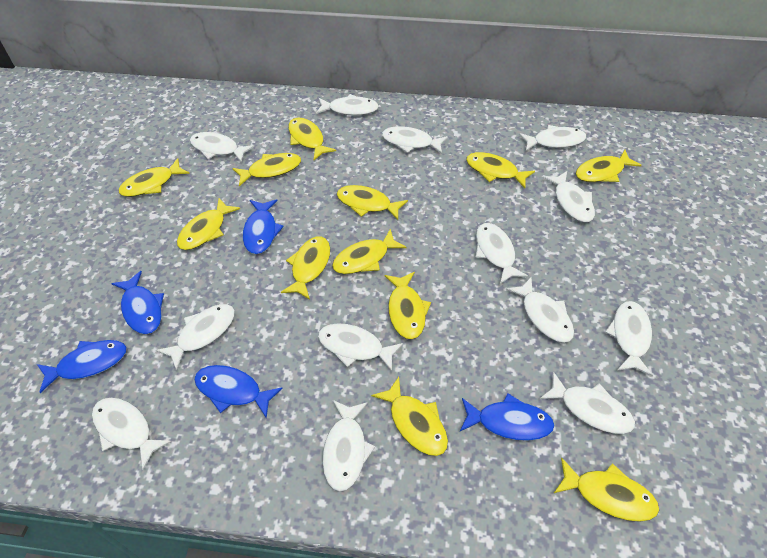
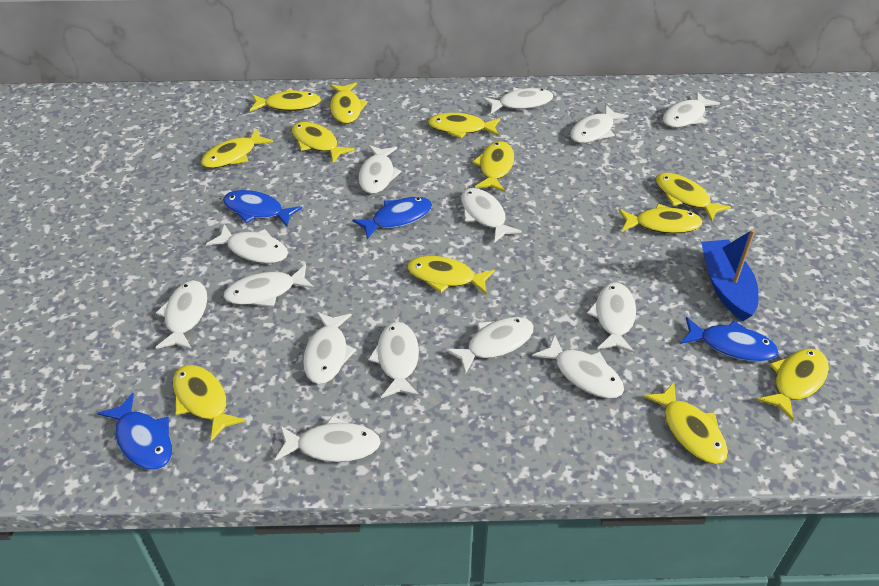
blue boat: none = 0 -> [701,229,759,321] = 1
blue fish: [37,340,127,393] [111,271,164,334] [194,365,283,418] [243,199,284,254] [460,394,555,441] = 5 -> [97,393,172,470] [223,190,302,227] [352,197,432,239] [680,317,779,362] = 4
white fish: [92,398,172,470] [156,304,235,371] [190,132,254,162] [316,94,379,116] [318,323,403,371] [323,400,375,492] [382,126,448,154] [476,223,528,284] [506,277,574,343] [519,125,586,151] [540,372,635,434] [543,171,595,222] [605,301,653,376] = 13 -> [155,280,207,350] [206,224,288,264] [223,264,315,307] [275,416,381,462] [303,312,356,384] [358,145,401,194] [368,322,420,398] [445,317,534,375] [461,188,522,243] [483,88,553,114] [532,335,624,398] [570,105,629,143] [587,282,636,353] [663,92,720,128] = 14

